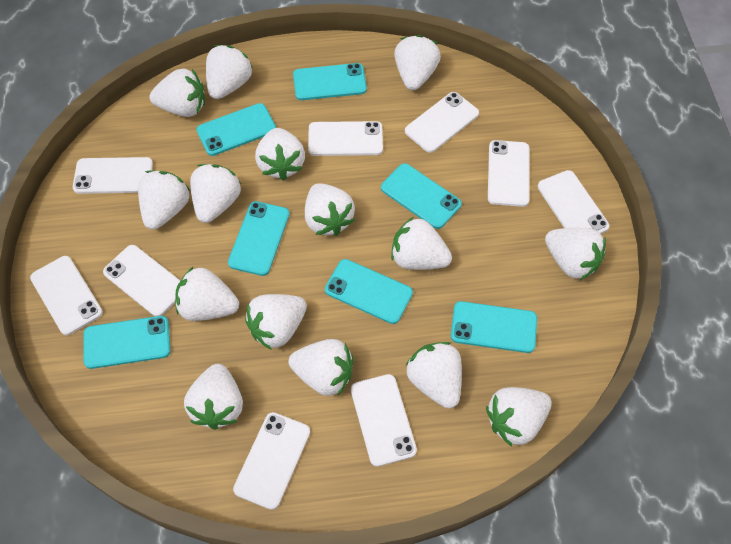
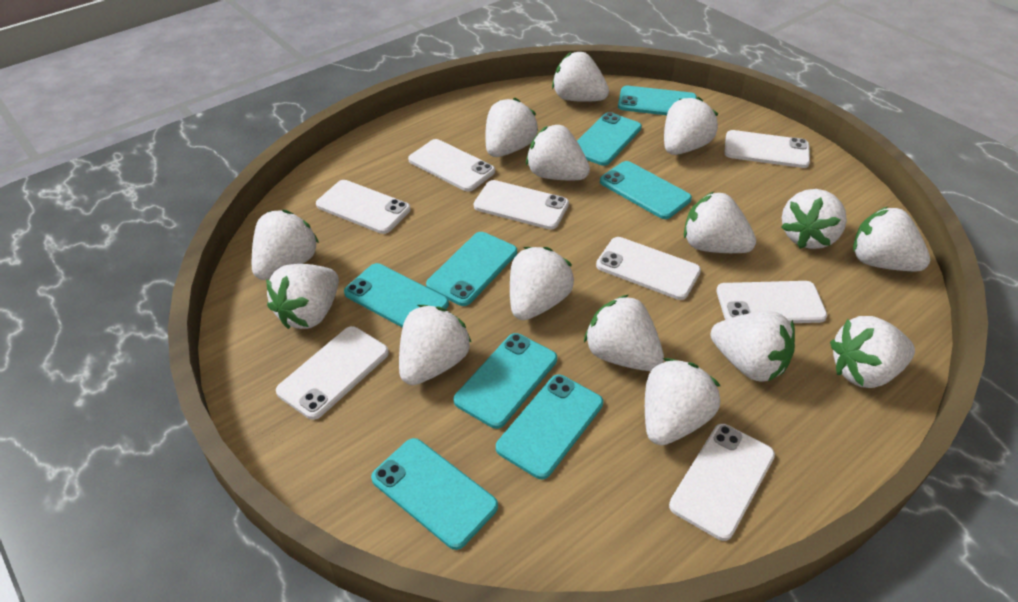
turquoise phone: [83,316,170,369] [196,103,276,156] [228,201,290,276] [293,63,367,100] [325,259,413,324] [381,163,462,229] [451,301,537,353] = 7 -> [344,263,449,328] [371,438,498,550] [426,232,517,306] [453,333,557,429] [496,375,603,479] [577,112,642,166] [600,161,692,219] [618,86,697,115] = 8
white phone: [30,256,103,335] [73,157,153,194] [103,245,181,317] [233,412,310,510] [308,121,383,156] [351,374,417,467] [405,92,479,153] [488,140,529,207] [538,170,609,234] = 9 -> [276,326,389,420] [316,180,411,234] [408,139,495,191] [474,180,569,230] [596,237,701,300] [669,424,775,541] [716,281,827,323] [724,130,810,168] = 8

